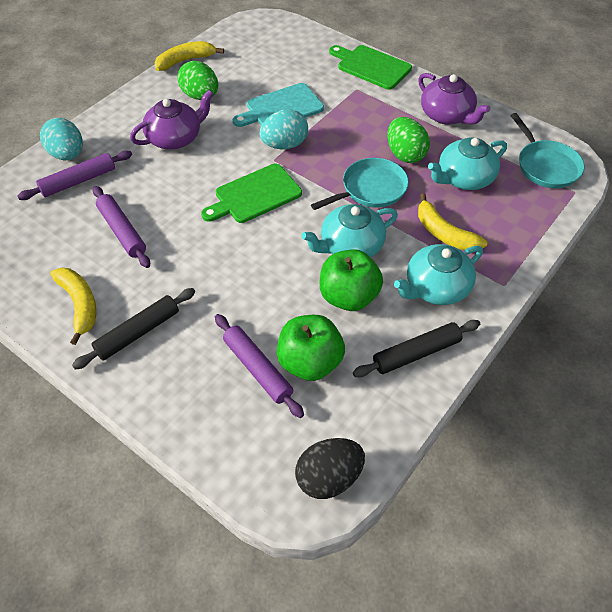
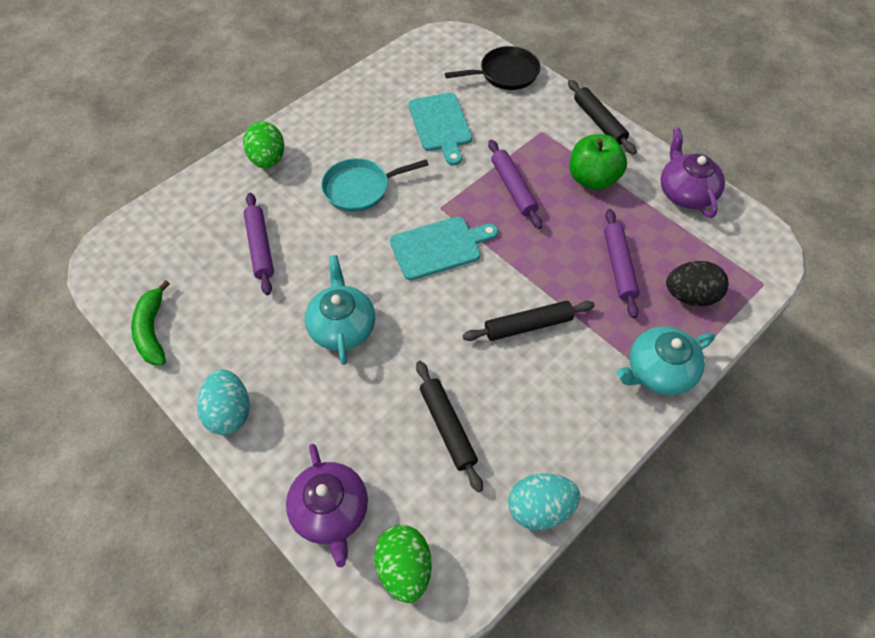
black pan: none = 0 -> [445,46,540,90] = 1
black rolling pin: [72,288,195,370] [353,320,480,378] = 2 -> [416,361,483,492] [463,301,595,341] [568,80,637,155] = 3
green apple: [277,315,345,381] [319,249,383,311] = 2 -> [569,134,627,190] = 1
green banana: none = 0 -> [131,280,170,365] = 1
green cutting board: [201,164,302,223] [329,45,412,90] = 2 -> none = 0
turquoise cutting board: [233,83,324,127] = 1 -> [390,217,498,280] [408,93,472,165] = 2
turquoise pan: [311,158,409,210] [510,113,584,188] = 2 -> [321,158,429,212] = 1
turquoise teapot: [301,204,398,257] [394,244,483,305] [428,137,507,190] = 3 -> [305,255,375,365] [617,326,715,395] = 2
yellow banana: [50,268,96,345] [155,41,224,71] [418,193,487,251] = 3 -> none = 0

